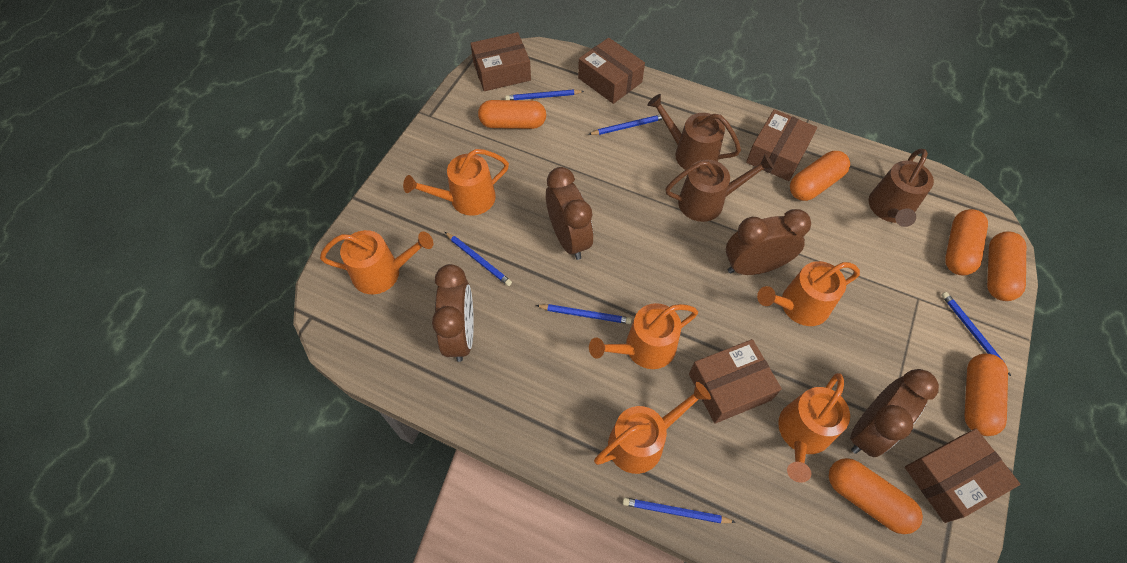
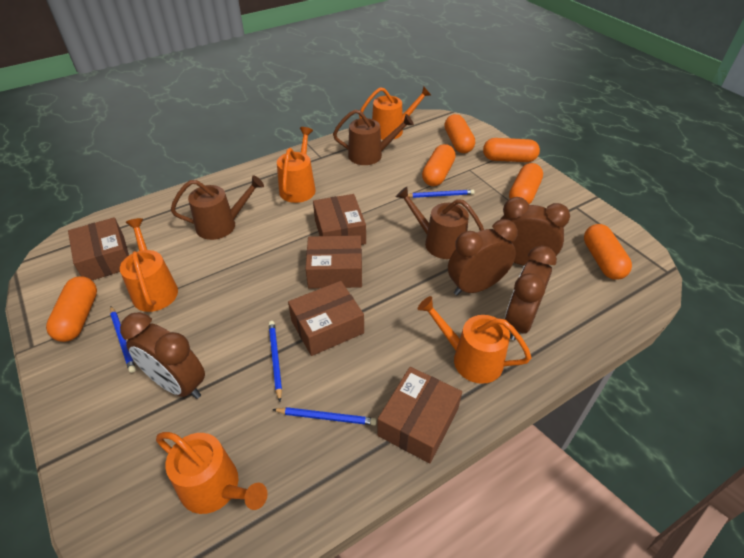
blue pencil: [445,232,512,286] [505,89,584,100] [536,304,632,324] [588,115,663,135] [623,498,736,523] [941,292,1011,376] = 6 -> [110,306,136,373] [269,321,282,402] [272,407,377,426] [408,190,475,198] = 4
orange watering can: [320,230,433,294] [403,149,509,216] [589,303,698,369] [594,382,711,474] [757,261,860,326] [778,373,850,483] = 6 -> [120,218,178,312] [156,432,268,514] [277,127,316,203] [359,86,431,140] [418,296,532,384] = 5

